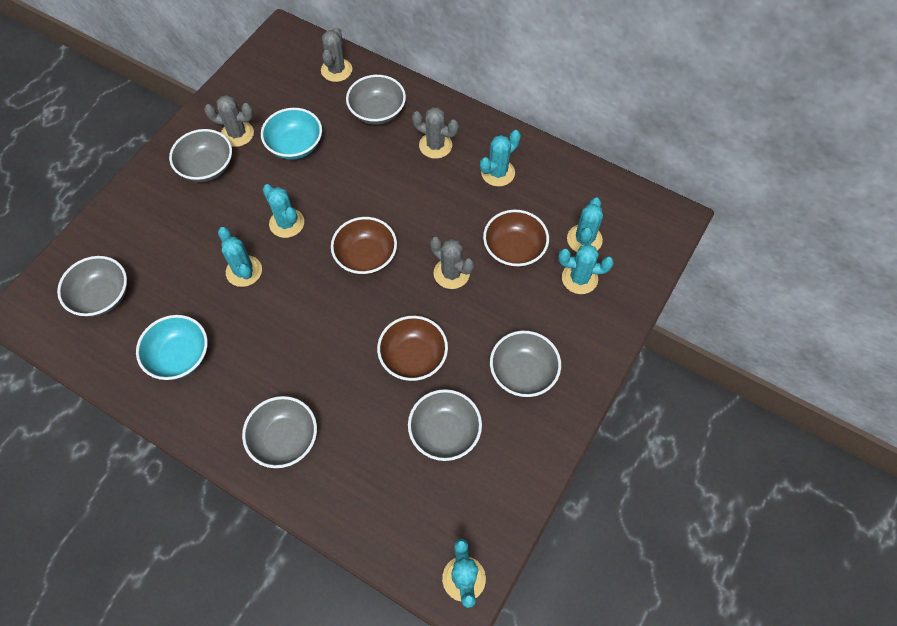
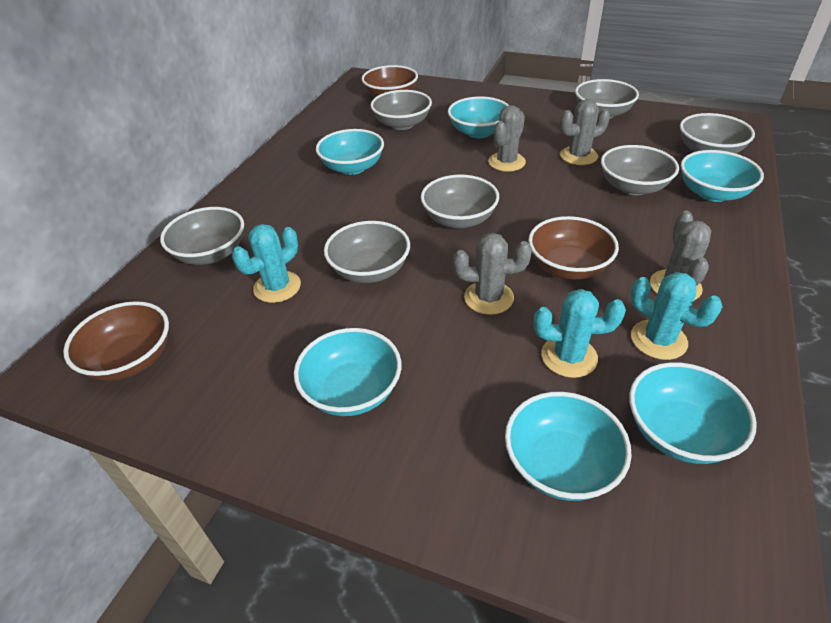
grey bowl: [57,256,127,317] [169,129,232,182] [242,396,317,468] [346,75,406,125] [408,389,482,461] [490,331,561,397] = 6 -> [160,207,244,265] [324,221,410,283] [371,90,432,130] [421,175,499,229] [575,79,639,119] [601,145,679,195] [680,113,755,154] = 7
turquoise bowl: [136,315,208,380] [261,108,322,160] = 2 -> [294,328,401,416] [316,129,384,175] [448,96,509,138] [505,392,632,501] [629,362,757,464] [681,150,764,202] = 6
turquoise cactus: [218,227,262,287] [262,184,304,238] [442,538,486,608] [480,130,521,187] [558,244,614,294] [567,197,603,252] = 6 -> [232,224,301,303] [534,289,626,378] [630,272,723,360] = 3

